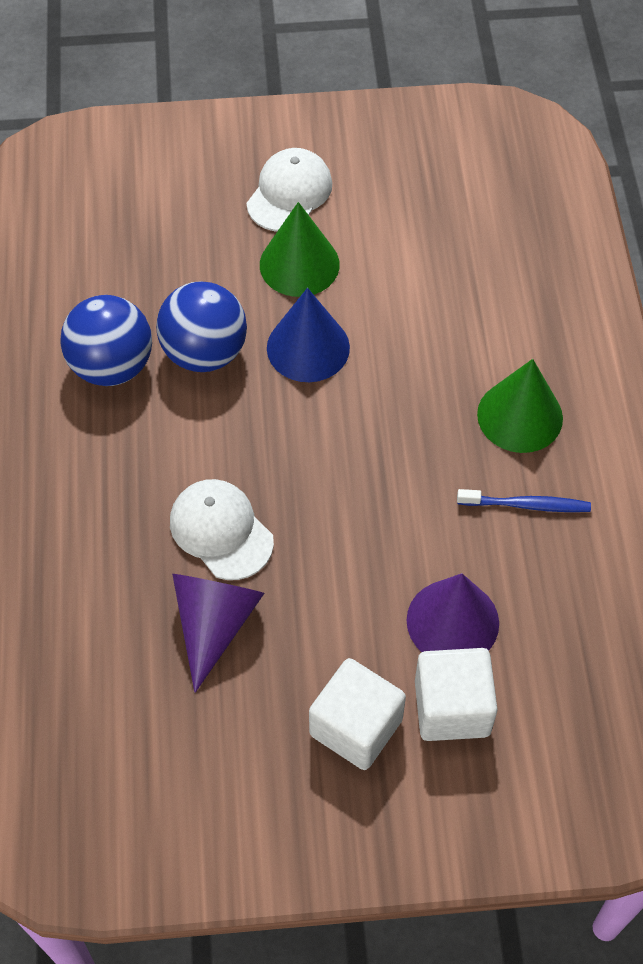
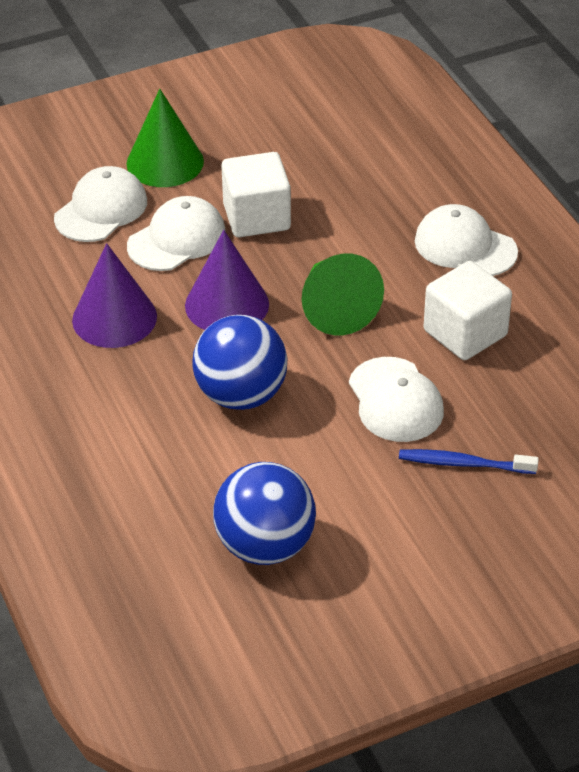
blue cone: [267,288,350,382] = 1 -> none = 0
white cap: [170,479,274,580] [246,148,332,232] = 2 -> [54,166,147,242] [127,196,226,271] [349,357,444,442] [415,204,518,276] = 4

